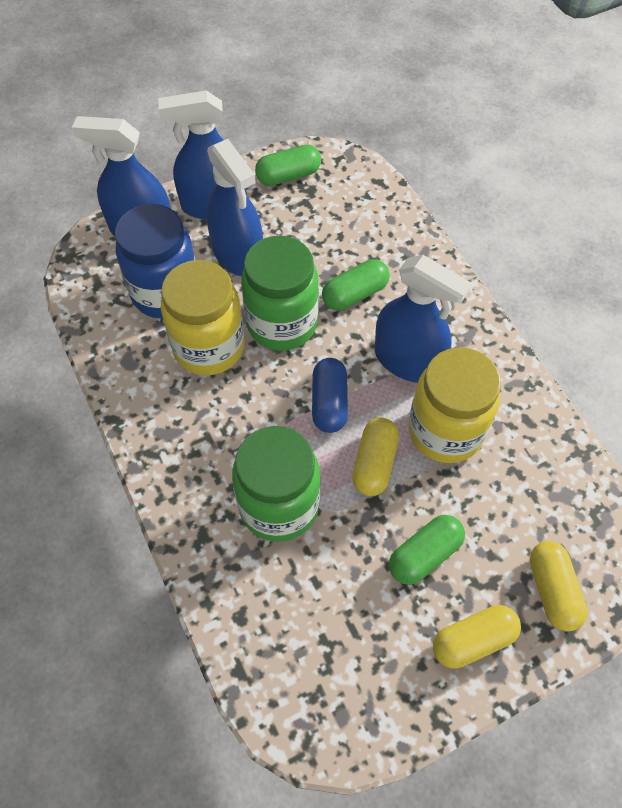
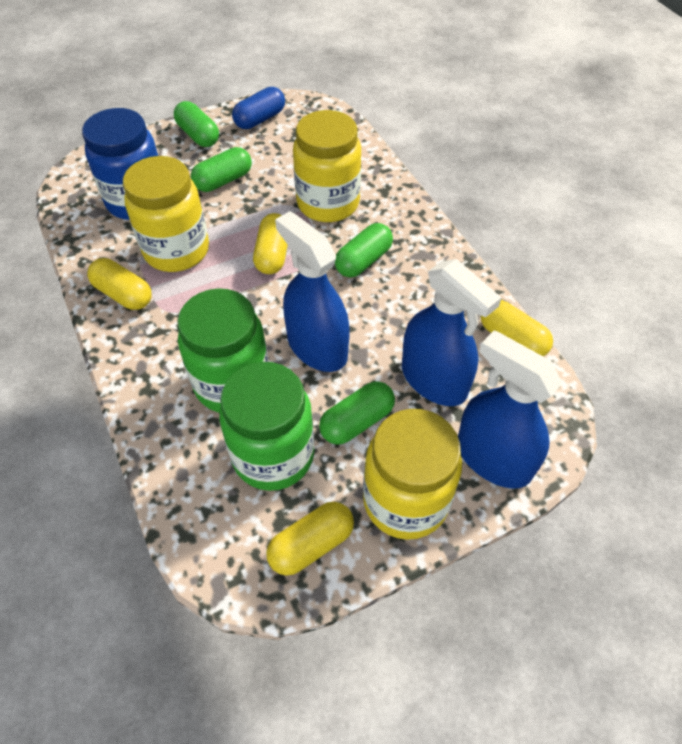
blue spray bottle: [72,116,171,236] [158,90,247,220] [206,139,263,276] [375,255,472,383] = 4 -> [275,211,350,372] [402,259,502,406] [458,330,562,489] = 3
green capsule: [255,145,321,186] [322,259,390,310] [389,515,465,585] = 3 -> [174,101,219,147] [191,147,252,192] [319,381,395,445] [335,223,393,277] = 4
yellow capsule: [352,418,399,496] [433,605,521,669] [530,541,588,632] = 3 -> [87,258,152,310] [253,213,288,274] [266,502,354,576] [481,300,553,356] = 4
yellow jar: [161,260,245,375] [408,347,501,463] = 2 -> [123,156,209,272] [293,110,361,222] [363,409,462,540] = 3

